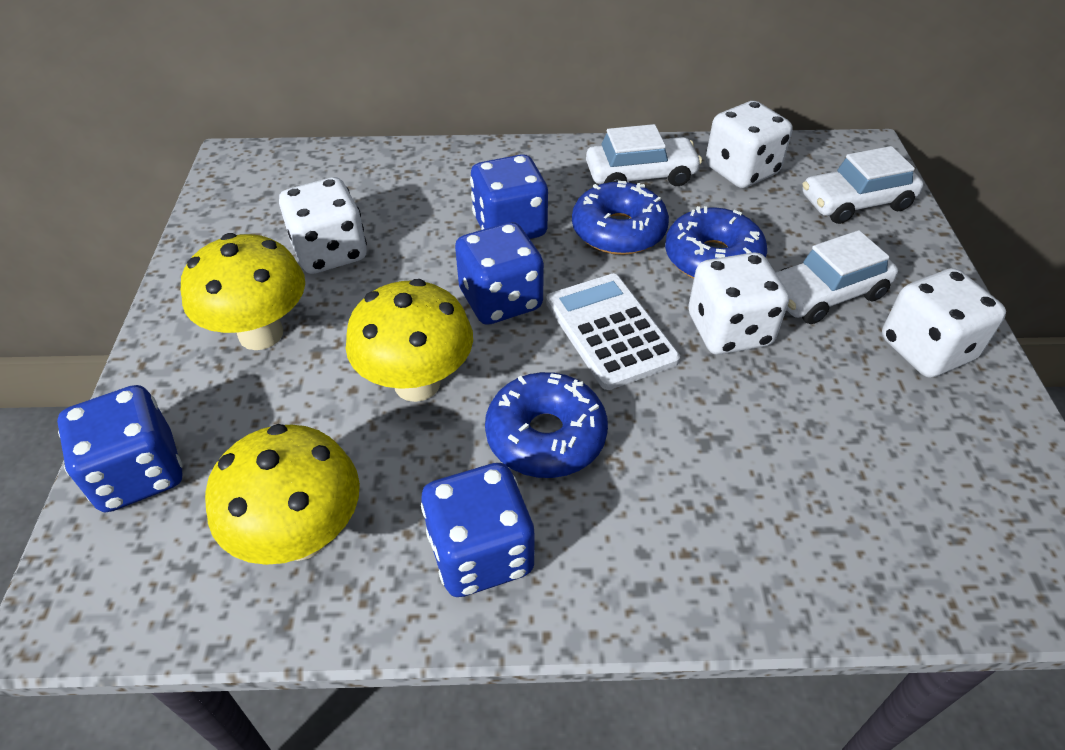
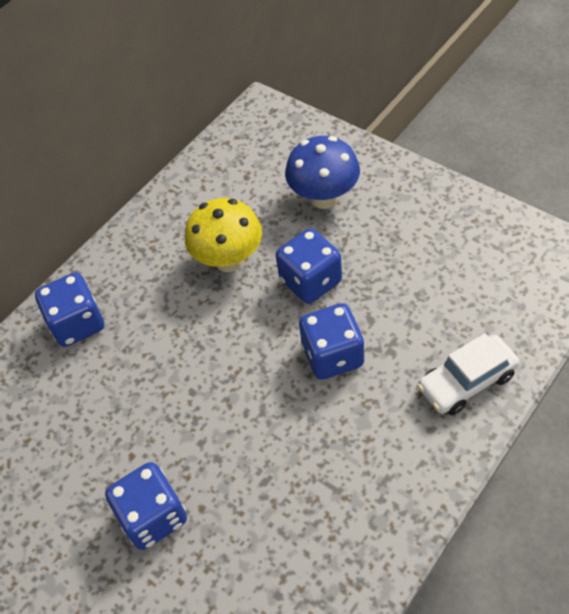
blue donut: [485,372,608,478] [572,181,669,255] [665,206,767,279] = 3 -> none = 0
blue mushroom: none = 0 -> [285,136,360,209] = 1
white calculator: [546,274,680,390] = 1 -> none = 0
white car: [586,124,702,186] [776,230,898,324] [802,146,924,224] = 3 -> [417,333,519,415] = 1
white dice: [279,177,367,274] [688,252,789,355] [706,101,792,188] [882,268,1006,378] = 4 -> none = 0
yellow mushroom: [181,233,305,350] [205,424,360,565] [346,279,473,402] = 3 -> [185,198,262,272] = 1

